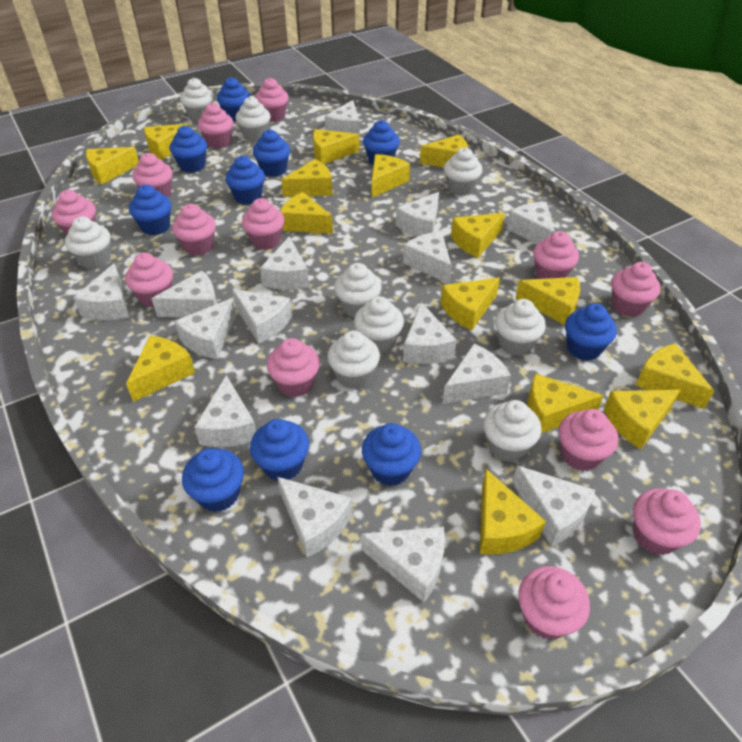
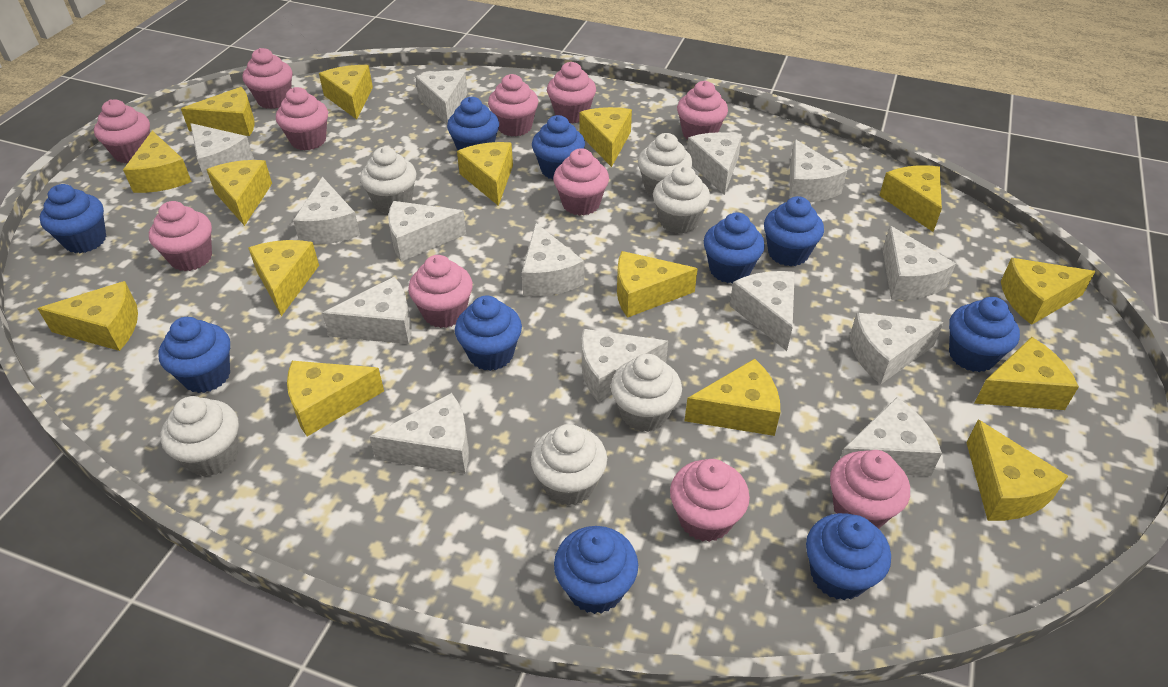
pink cupcake: [52,190,96,235] [125,253,173,307] [132,153,173,197] [172,204,216,256] [198,103,233,149] [242,198,285,250] [255,78,289,122] [267,338,320,397] [518,566,590,640] [533,231,579,279] [559,409,618,471] [611,262,661,317] [633,488,701,555] = 13 -> [94,100,150,164] [149,201,212,271] [243,48,292,109] [276,87,328,151] [408,255,473,328] [488,74,538,137] [547,62,596,123] [553,148,609,216] [670,459,750,542] [677,81,728,140] [830,450,910,529] = 11
white cheese: [73,263,129,320] [152,271,217,317] [174,298,236,359] [194,375,256,447] [232,289,292,344] [260,236,309,290] [277,477,352,557] [325,100,359,134] [361,527,445,602] [396,192,439,237] [403,231,452,284] [403,302,456,364] [443,344,511,404] [507,202,555,244] [512,465,595,547] = 15 -> [190,123,254,182] [293,177,360,245] [322,277,412,344] [369,393,469,474] [388,201,466,262] [415,70,468,124] [522,223,584,297] [582,329,668,403] [687,132,742,195] [729,271,795,351] [789,139,847,202] [841,397,942,476] [850,313,944,384] [883,226,956,300] = 14
white cupcake: [65,217,111,269] [180,78,214,122] [236,96,271,142] [327,331,380,389] [334,263,382,317] [354,296,404,353] [444,147,482,196] [483,400,542,462] [495,299,546,356] = 9 -> [161,396,239,476] [360,147,416,213] [531,424,607,506] [611,354,682,432] [638,133,692,196] [653,166,710,234] = 6

